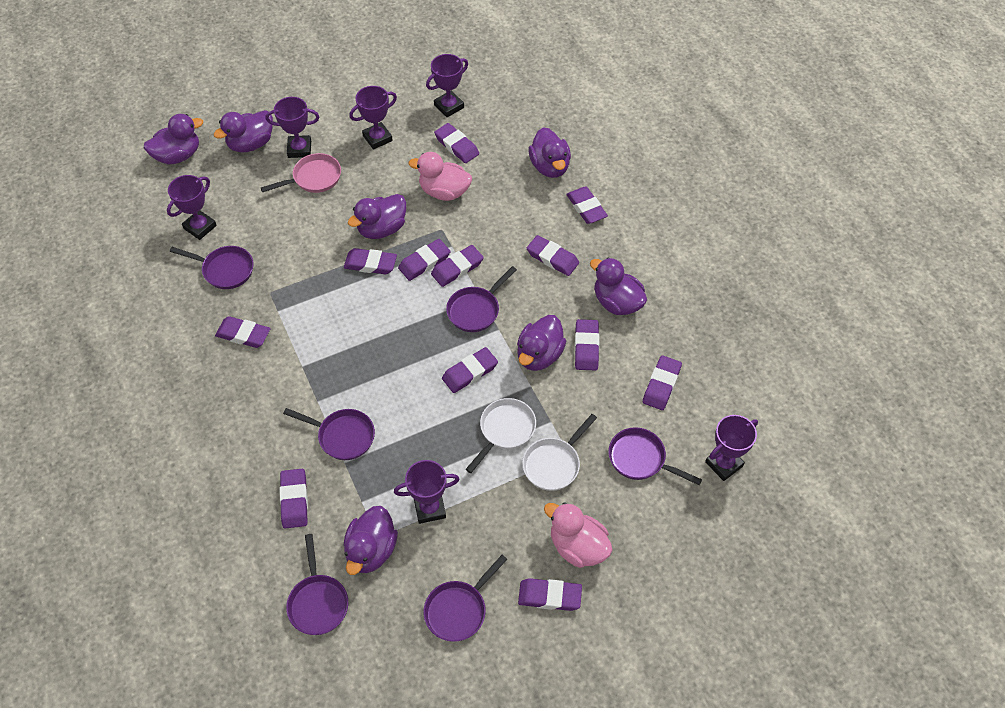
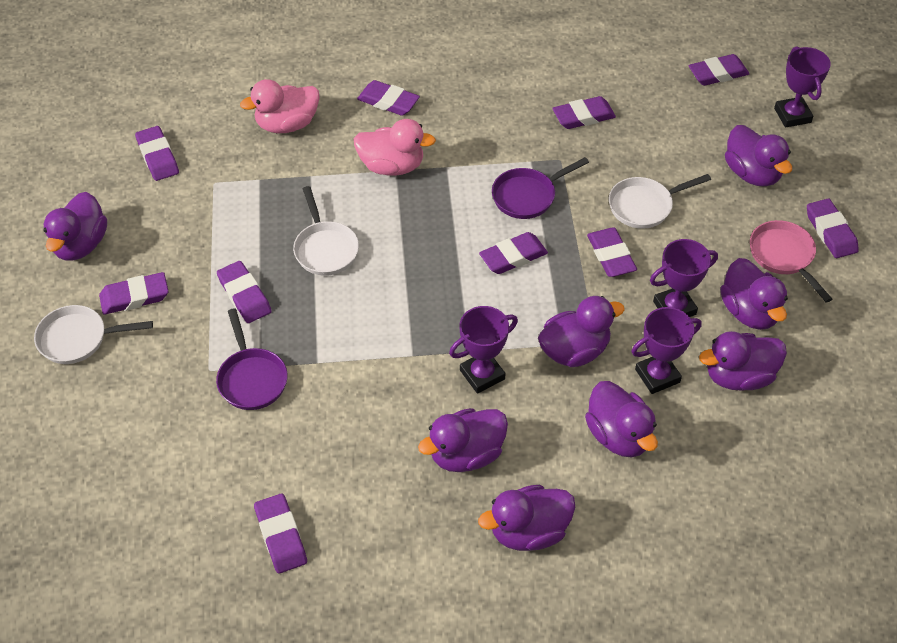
purple duck: [144,114,203,164] [214,110,273,152] [344,506,398,575] [347,194,406,239] [517,315,566,371] [528,127,571,178] [590,258,647,315] = 7 -> [44,192,107,260] [418,408,508,472] [478,485,575,551] [538,296,625,367] [585,381,658,457] [699,331,787,391] [720,258,788,330] [725,125,792,186] = 8
purple eraser: [215,316,271,348] [280,469,308,529] [344,248,397,274] [398,239,451,281] [431,245,484,287] [434,123,479,163] [442,347,498,393] [518,578,582,611] [527,235,579,276] [566,187,608,224] [575,319,599,371] [643,355,682,410] = 12 -> [99,272,168,315] [135,126,179,181] [217,261,272,323] [254,493,307,574] [357,80,420,116] [479,232,548,274] [552,96,616,129] [587,228,637,277] [688,54,749,86] [807,199,859,258] = 10
purple pan: [170,246,253,289] [283,408,375,460] [286,534,348,635] [424,555,507,642] [446,266,517,332] [608,427,702,485] = 6 -> [216,308,288,410] [492,157,589,219] = 2
purple trophy: [167,175,217,240] [266,97,319,158] [349,86,397,150] [394,460,460,524] [426,54,468,117] [705,415,758,481] = 6 -> [449,306,518,394] [631,307,702,394] [650,239,718,317] [774,46,831,128] = 4
white pan: [466,398,536,473] [522,414,597,491] = 2 -> [34,305,153,364] [293,186,359,276] [609,174,711,229] = 3

